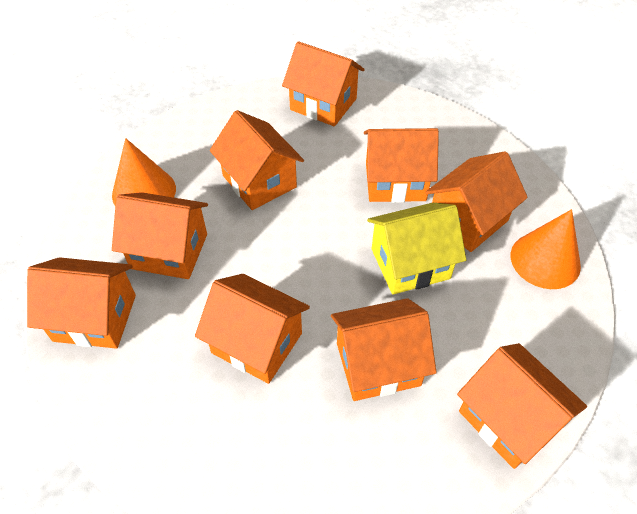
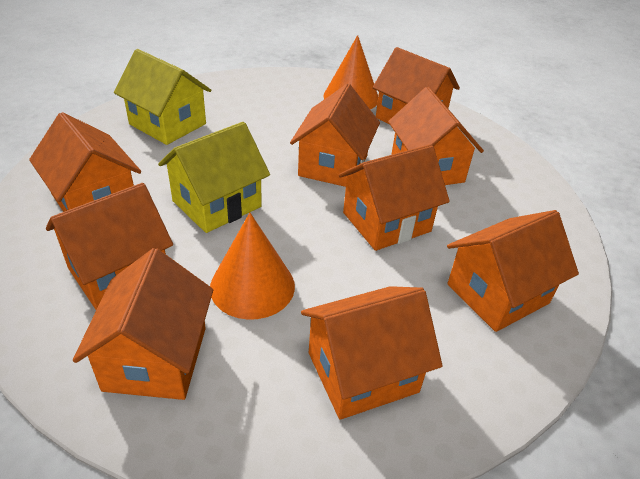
yellow house: [367,202,466,295] = 1 -> [114,49,211,145] [158,122,270,233] = 2

